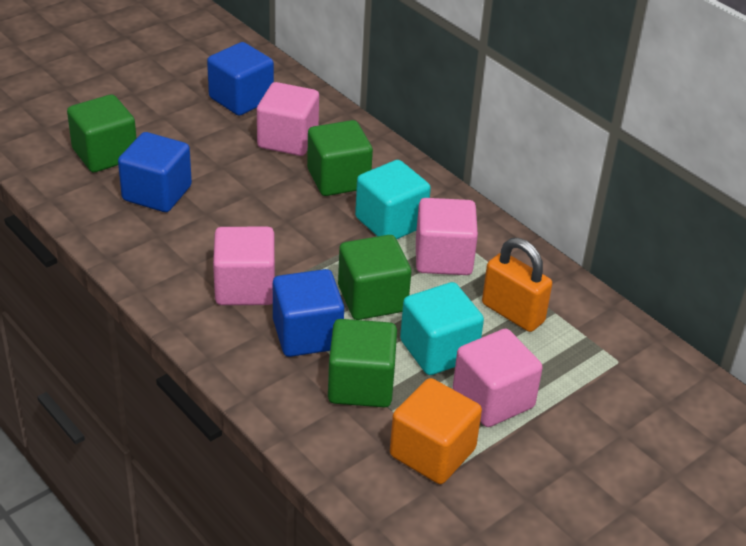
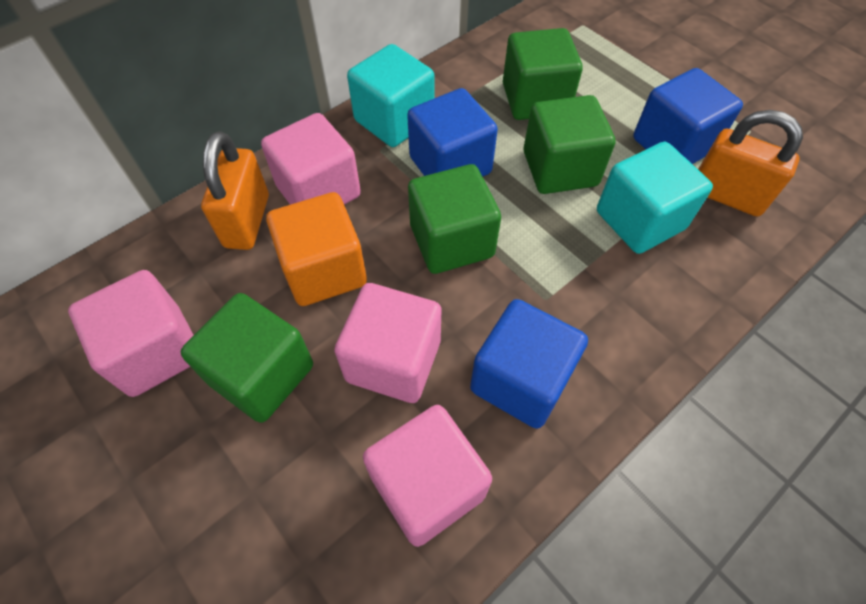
orange padlock: [482,238,552,332] = 1 -> [201,131,269,250] [698,110,803,216] = 2

